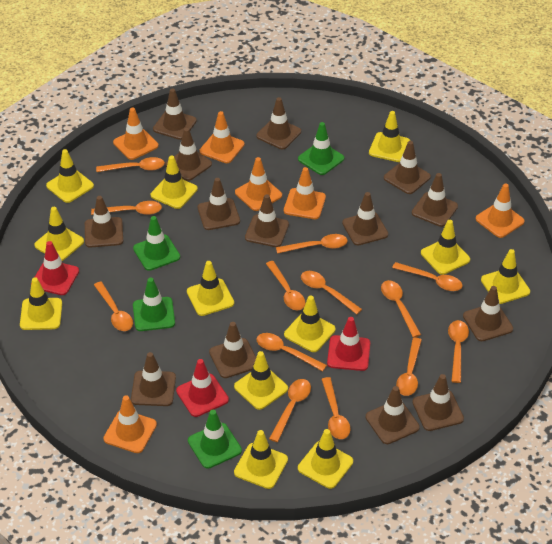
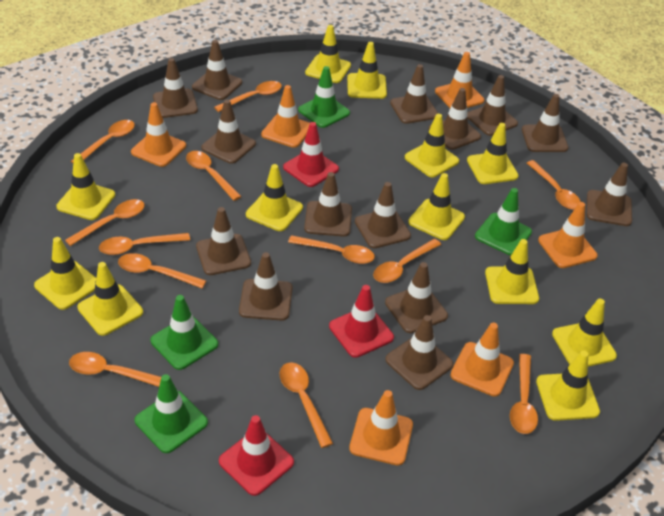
orange spoon: [91,201,162,215] [94,282,133,331] [96,157,165,172] [257,333,327,372] [266,261,306,310] [269,379,311,442] [276,234,347,254] [301,271,362,314] [321,377,350,439] [381,280,421,338] [392,262,463,291] [396,338,422,396] [448,320,469,383] = 13 -> [65,199,145,246] [69,352,161,387] [71,120,135,163] [99,233,190,255] [118,253,206,289] [186,151,242,201] [214,81,282,112] [280,362,333,448] [288,235,375,264] [373,239,441,283] [510,354,538,434] [527,160,581,210] = 12

